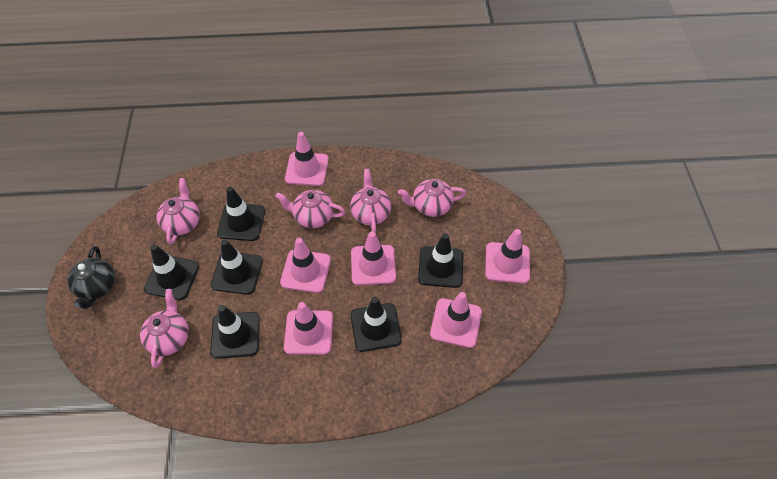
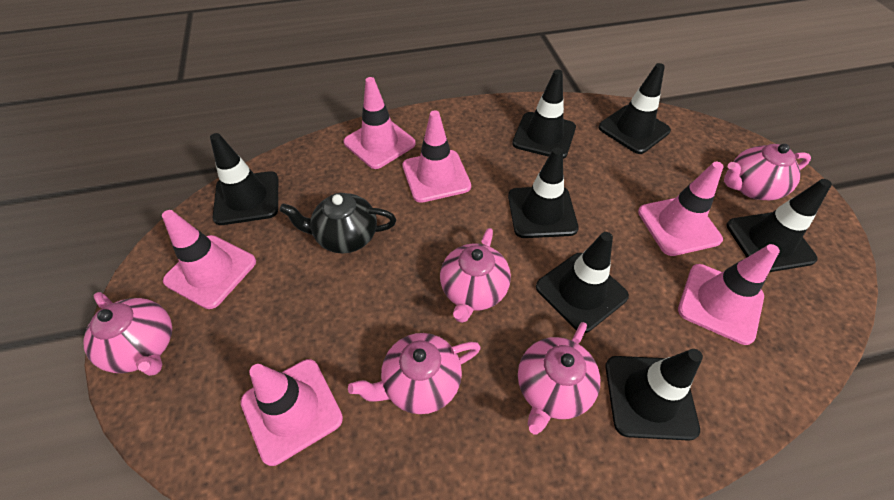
black traffic cone: [144,244,199,300] [210,305,260,359] [211,239,263,295] [217,186,265,241] [350,297,402,352] [418,233,464,288] = 6 -> [210,133,278,225] [508,147,578,238] [512,69,576,159] [536,232,629,333] [599,63,671,154] [606,349,703,441] [726,179,832,272] = 7

